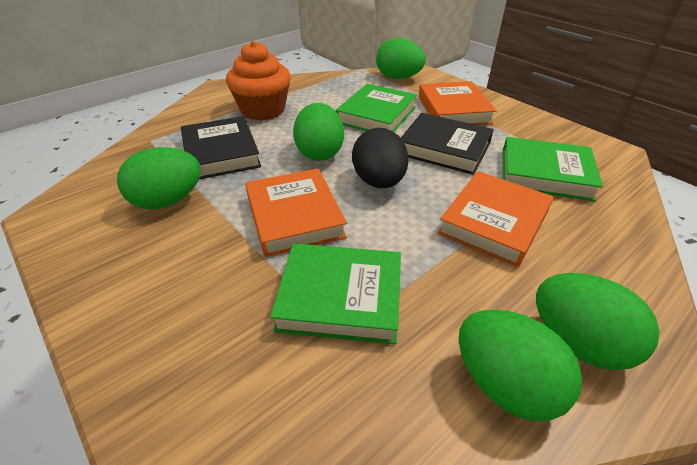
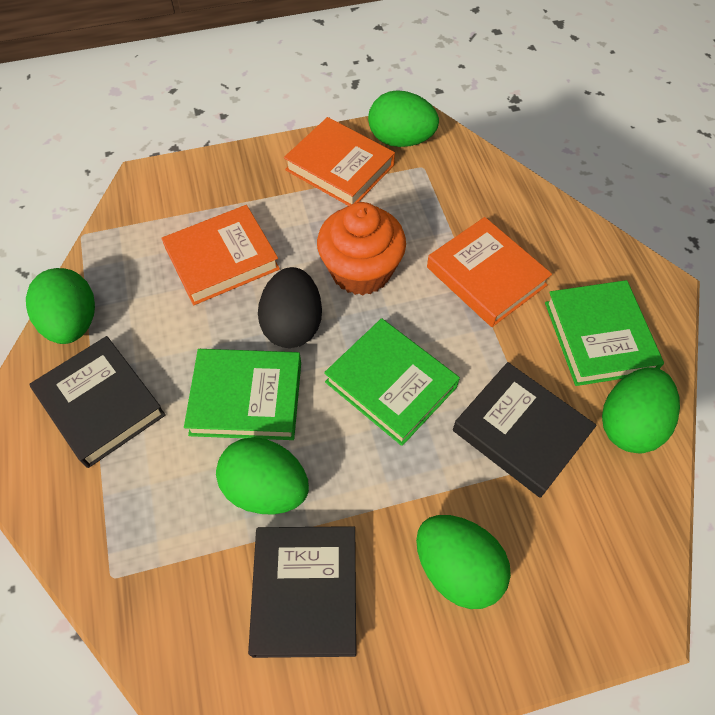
black book: [181,116,261,179] [401,113,494,175] = 2 -> [30,336,166,468] [248,526,356,658] [453,362,597,498] = 3

